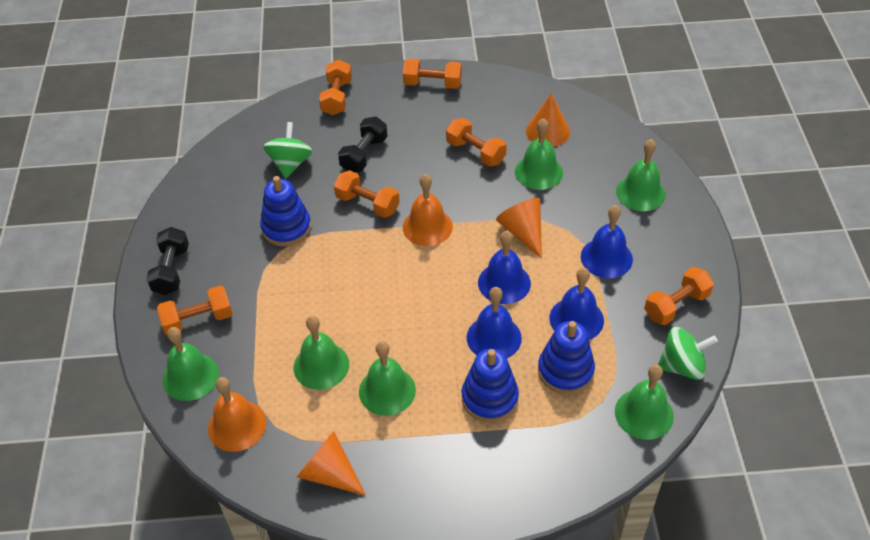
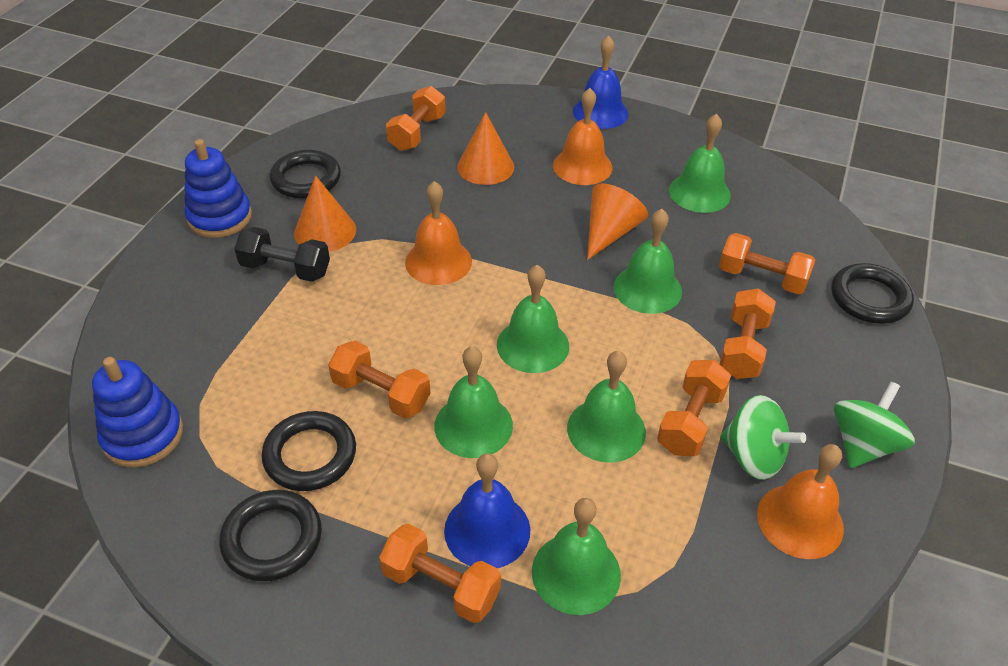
black dumbbell: [146,227,189,295] [338,117,387,172] = 2 -> [234,227,330,282] = 1
black ring: none = 0 -> [219,490,322,581] [261,411,356,491] [270,150,341,199] [831,263,914,324] = 4
blue bell: [467,287,522,358] [478,231,531,304] [549,268,604,340] [581,205,633,278] = 4 -> [444,454,530,568] [573,35,629,129] = 2
blue stacking toy: [260,176,311,246] [461,349,519,422] [538,321,595,394] = 3 -> [92,357,183,468] [185,139,252,238] = 2
orange bell: [208,377,266,452] [403,174,453,246] = 2 -> [405,181,472,285] [553,88,613,185] [757,444,844,559] = 3

